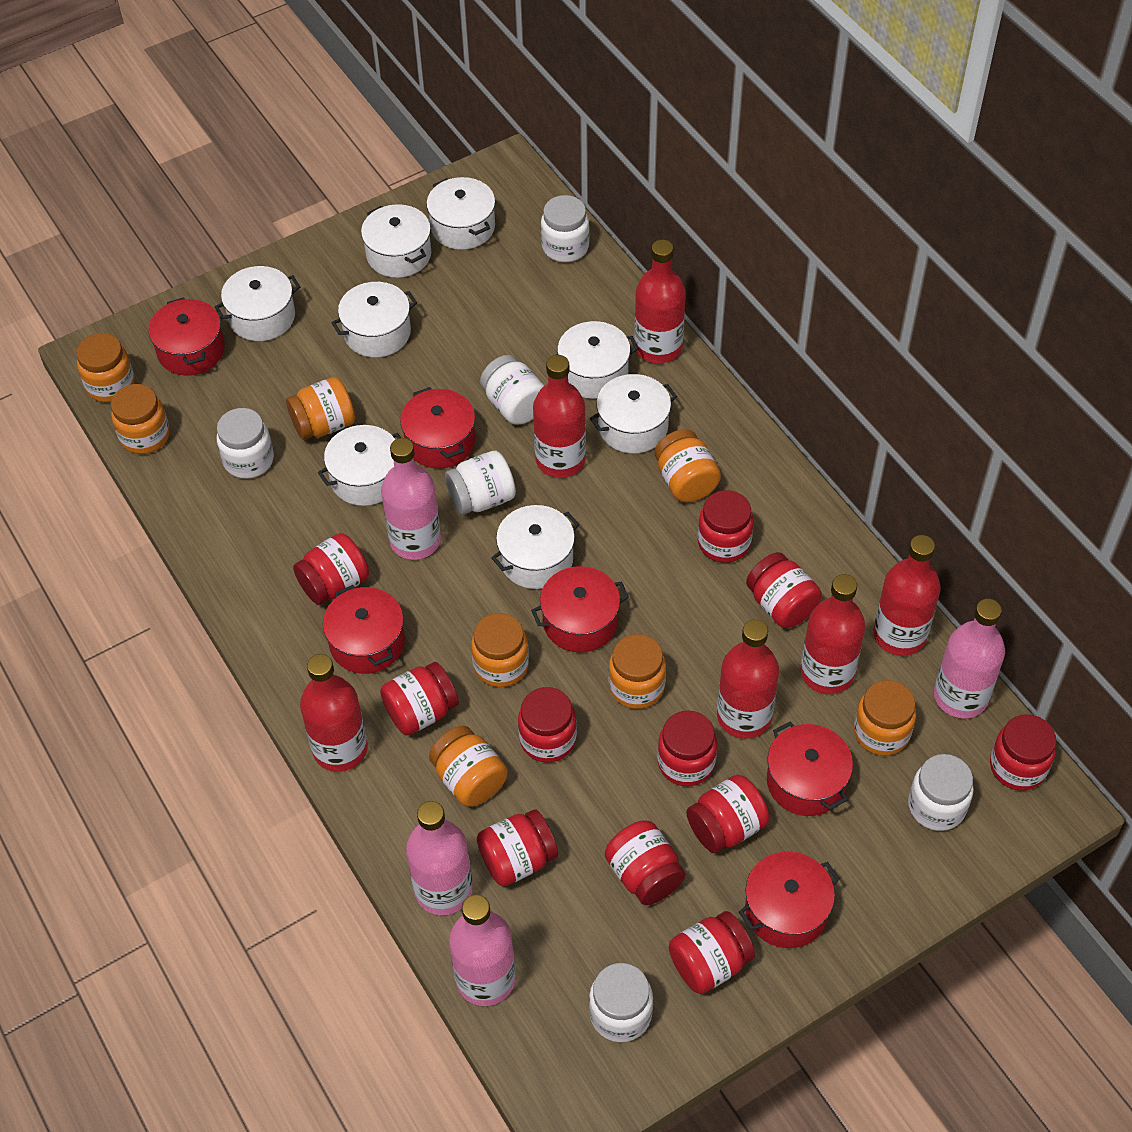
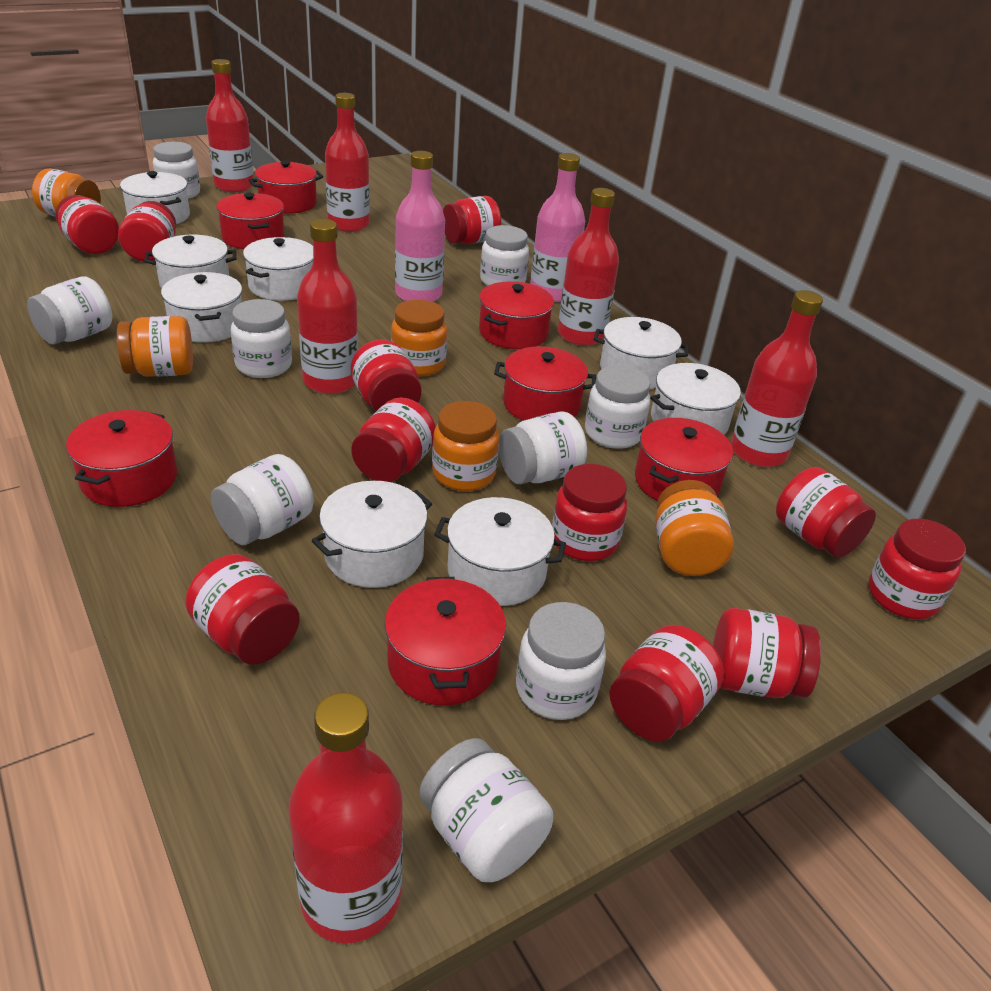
orange jar: [76,333,135,402] [111,384,170,454] [286,377,355,440] [429,726,508,807] [471,613,529,687] [608,634,666,709] [655,429,721,502] [854,680,916,756] = 8 -> [32,168,101,216] [117,316,193,377] [391,300,447,377] [432,401,499,491] [655,480,734,576] = 5
pink bottle: [381,438,441,560] [406,801,473,915] [449,894,516,1006] [934,599,1005,718] = 4 -> [395,151,445,302] [530,153,585,302] = 2
red pot: [148,298,225,376] [323,585,405,674] [400,387,475,469] [531,566,629,653] [739,852,840,948] [767,721,853,816] = 6 -> [66,410,177,507] [216,193,284,249] [249,161,323,214] [385,577,506,706] [479,281,554,349] [494,346,596,421] [635,418,733,501] = 7
white jar: [217,408,274,479] [445,451,516,515] [480,355,545,425] [541,195,590,262] [589,963,653,1042] [908,754,974,831] = 6 -> [27,276,112,345] [153,142,200,199] [211,454,314,545] [231,299,292,378] [420,738,553,882] [480,225,529,286] [499,411,587,485] [516,602,606,720] [585,365,650,449] = 9

